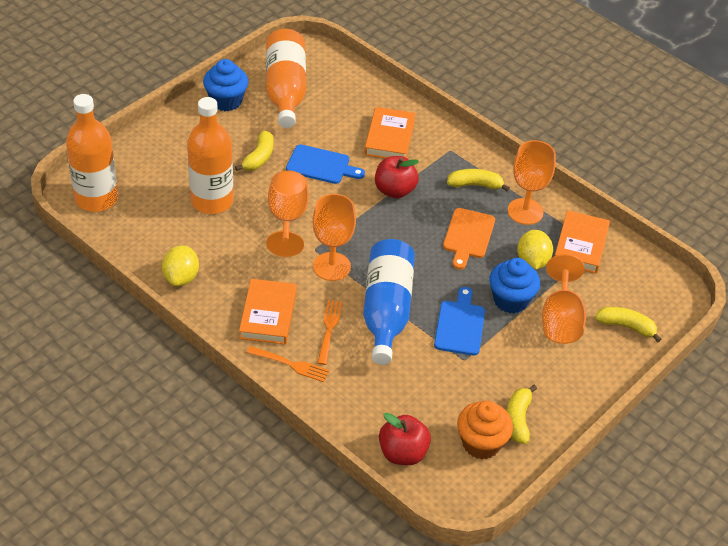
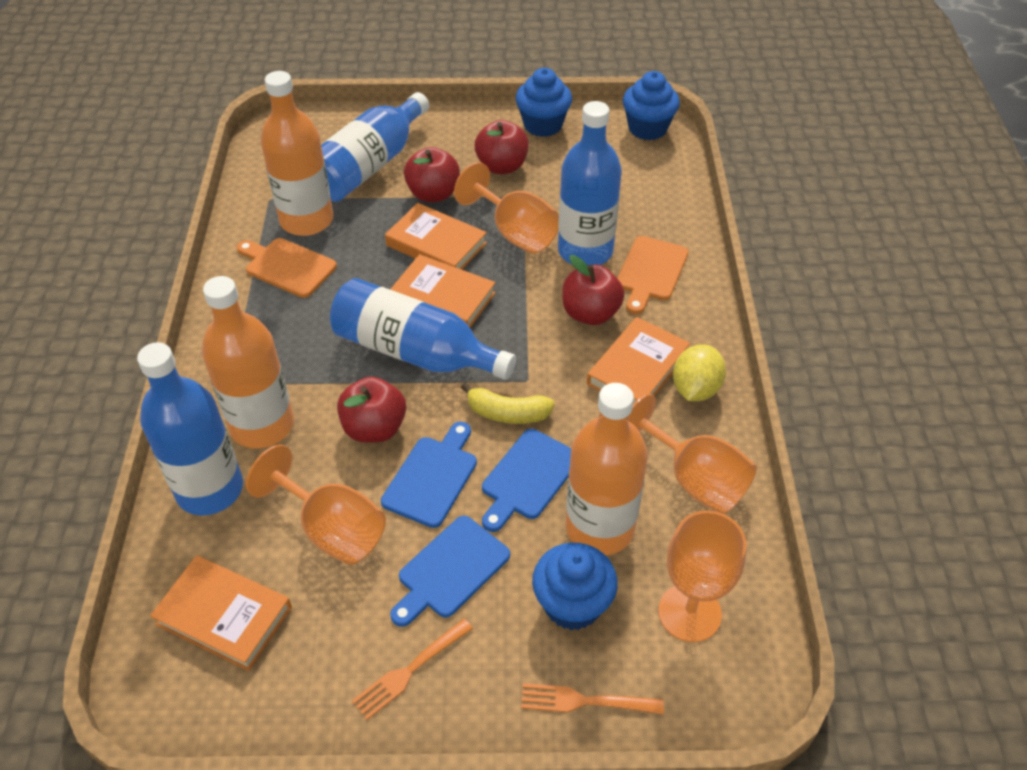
blue bottle: [363,239,415,365] = 1 -> [137,342,243,516] [321,92,429,202] [330,278,516,380] [558,101,622,265] = 4
blue cupcake: [203,59,248,111] [489,258,540,313] = 2 -> [516,68,572,137] [532,543,618,630] [623,71,680,140] = 3
blue cutting board: [286,144,365,184] [434,287,485,355] = 2 -> [381,422,477,528] [390,516,510,627] [482,429,571,532] = 3
orange book: [239,279,297,344] [364,107,416,158] [555,210,610,274] = 3 -> [150,555,292,671] [385,203,487,270] [390,254,496,328] [587,317,690,404] = 4
orange cupcake: [457,401,513,459] = 1 -> none = 0
orange cutting board: [443,208,495,270] = 1 -> [237,238,337,298] [617,236,689,314] = 2
red apple: [375,156,419,199] [379,413,431,465] = 2 -> [337,377,406,443] [404,147,460,202] [475,120,529,174] [562,255,624,325] = 4
yellow banana: [235,131,274,171] [447,169,510,191] [507,385,537,444] [595,307,662,343] = 4 -> [461,383,555,424] = 1
yellow lemon: [162,245,199,286] [517,230,553,269] = 2 -> [673,344,726,401] = 1

